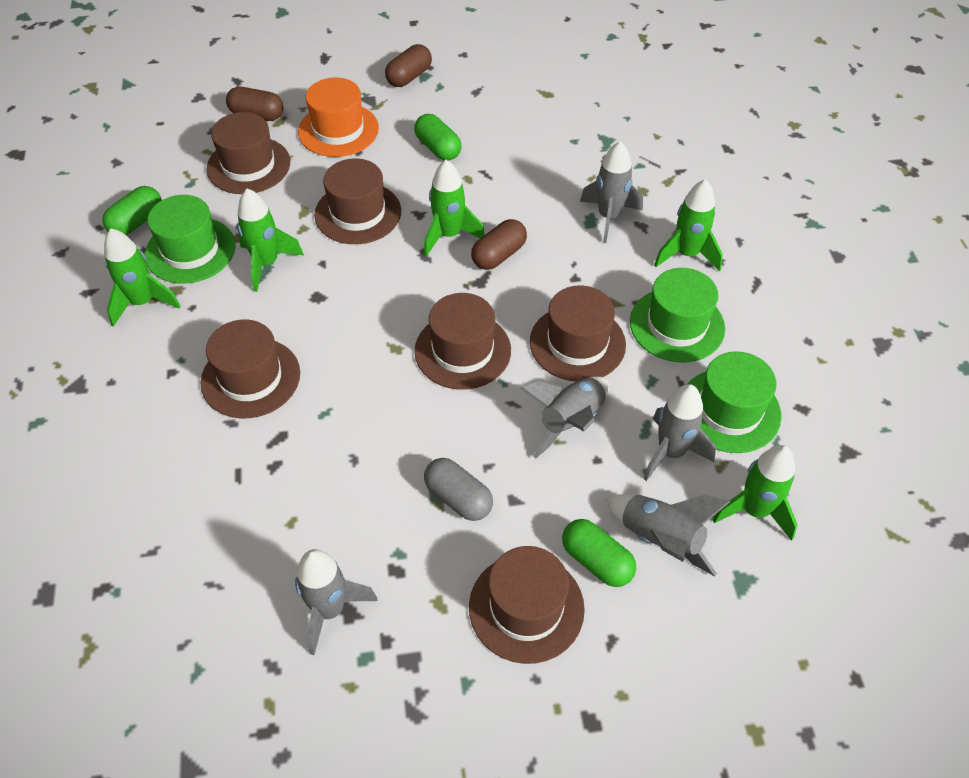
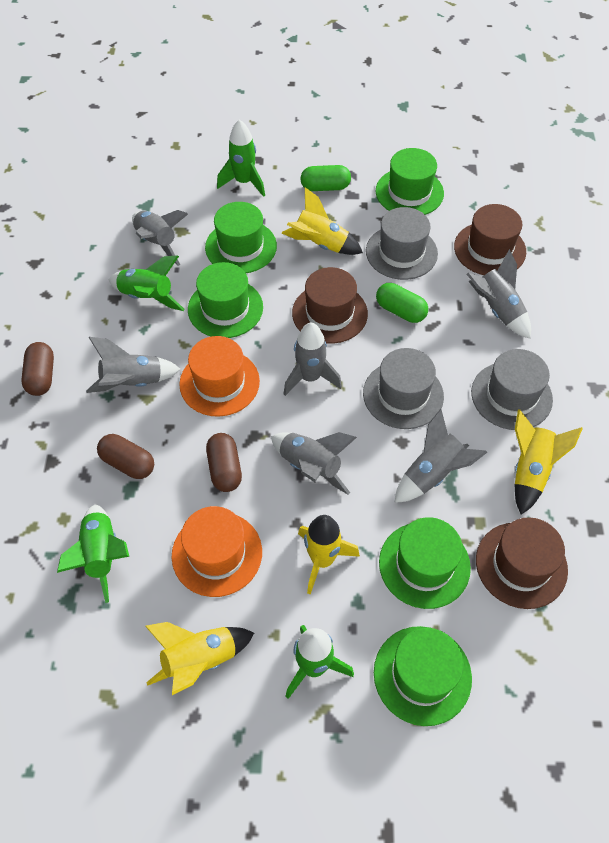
brown hat: [200,319,300,419] [206,112,290,194] [314,158,401,244] [414,293,511,390] [469,546,585,664] [530,285,626,382] = 6 -> [292,267,368,344] [454,204,526,275] [476,517,568,609] = 3
green capsule: [103,186,162,235] [414,114,462,161] [562,519,636,587] = 3 -> [300,165,351,191] [376,283,428,323] = 2
green hat: [145,195,236,283] [630,268,725,362] [687,351,781,453] = 3 -> [188,262,263,338] [205,202,277,273] [374,626,472,726] [376,148,444,215] [379,517,471,609] = 5
green rocket: [104,228,181,327] [237,188,304,292] [424,160,485,257] [654,179,723,272] [713,445,798,541] = 5 -> [57,504,129,603] [109,255,185,311] [217,120,265,197] [285,625,354,699] = 4
grey capsule: [424,458,493,521] = 1 -> none = 0
grey hat: none = 0 -> [363,348,444,429] [366,207,438,280] [471,349,553,430] = 3
grey rocket: [295,549,378,655] [521,377,609,458] [580,141,643,243] [606,494,730,576] [643,384,716,481] = 5 -> [86,337,180,393] [132,210,188,266] [271,432,357,495] [284,323,342,396] [395,409,487,503] [466,249,531,339] = 6
orange hat: [298,77,379,157] = 1 -> [172,506,262,597] [179,336,260,417] = 2
yellow rocket: none = 0 -> [145,622,254,695] [282,187,363,255] [298,515,360,595] [515,410,583,514] = 4

